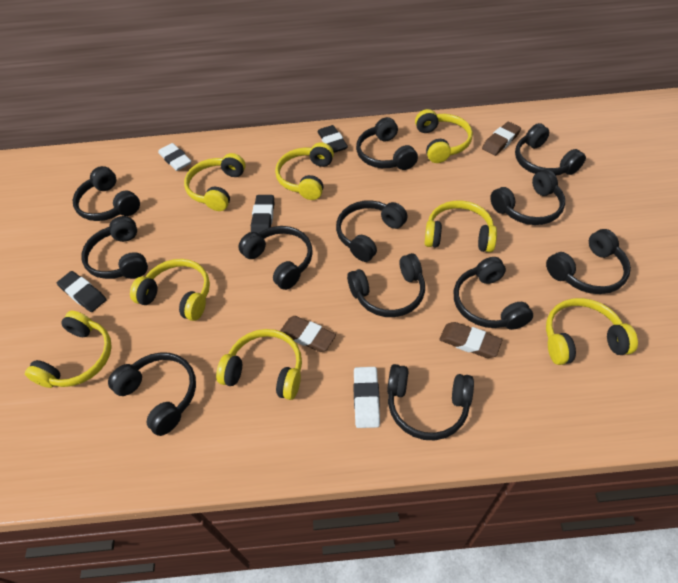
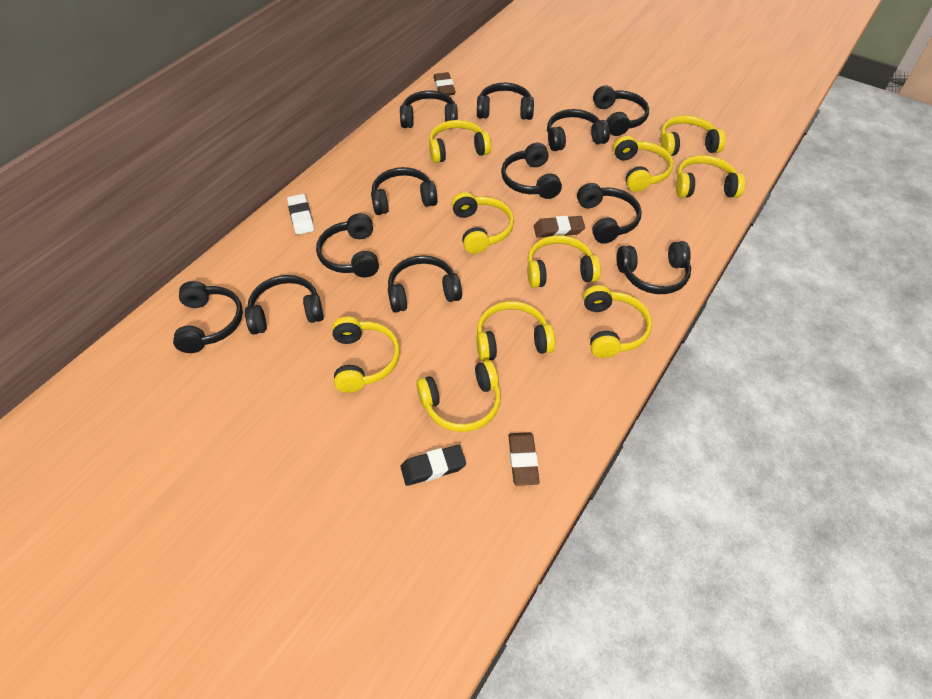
black eraser: [57,271,107,312] [251,195,274,233] [318,125,348,153] = 3 -> [401,445,466,486] = 1
white eraser: [158,143,191,171] [353,367,380,428] = 2 -> [287,194,314,235] = 1
yellow headphones: [25,311,112,388] [130,259,210,321] [184,153,246,211] [216,329,302,400] [275,143,334,200] [415,109,473,163] [424,201,497,252] [546,298,638,365] = 8 -> [332,316,400,393] [416,360,501,432] [429,120,491,163] [452,192,514,254] [477,301,555,361] [527,235,601,288] [583,285,652,358] [613,136,673,192] [660,115,726,156] [676,155,745,198] = 10

